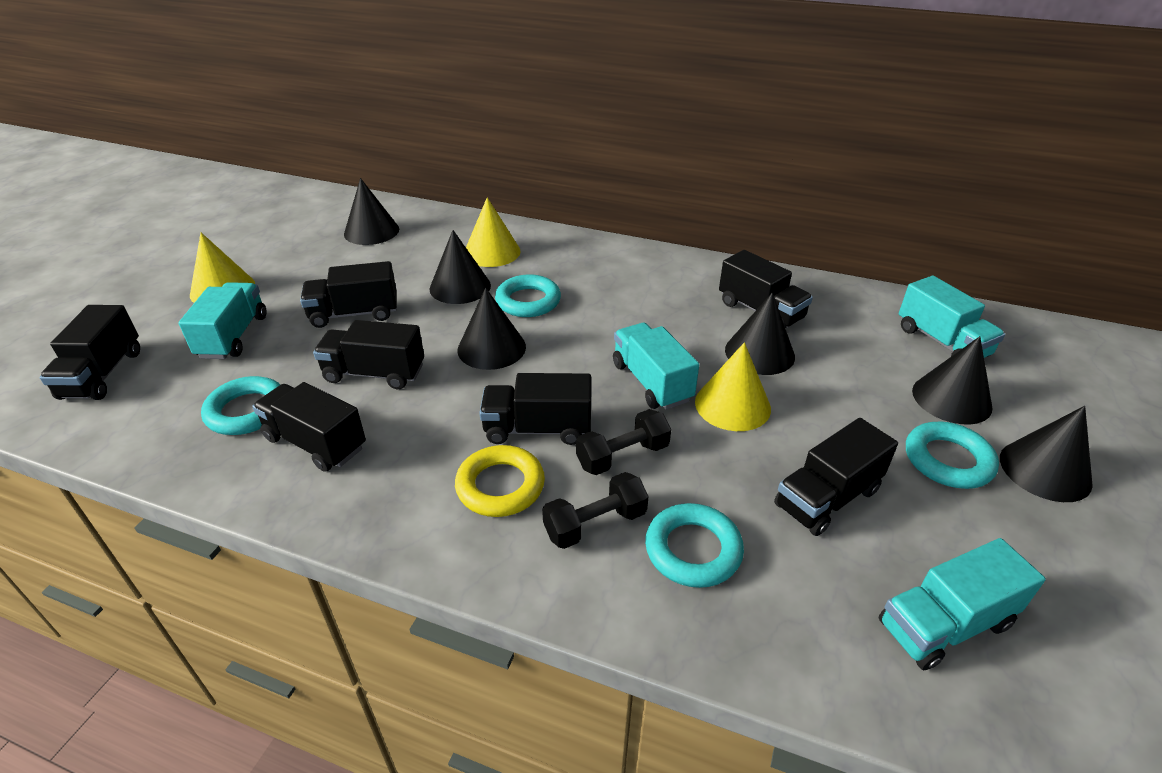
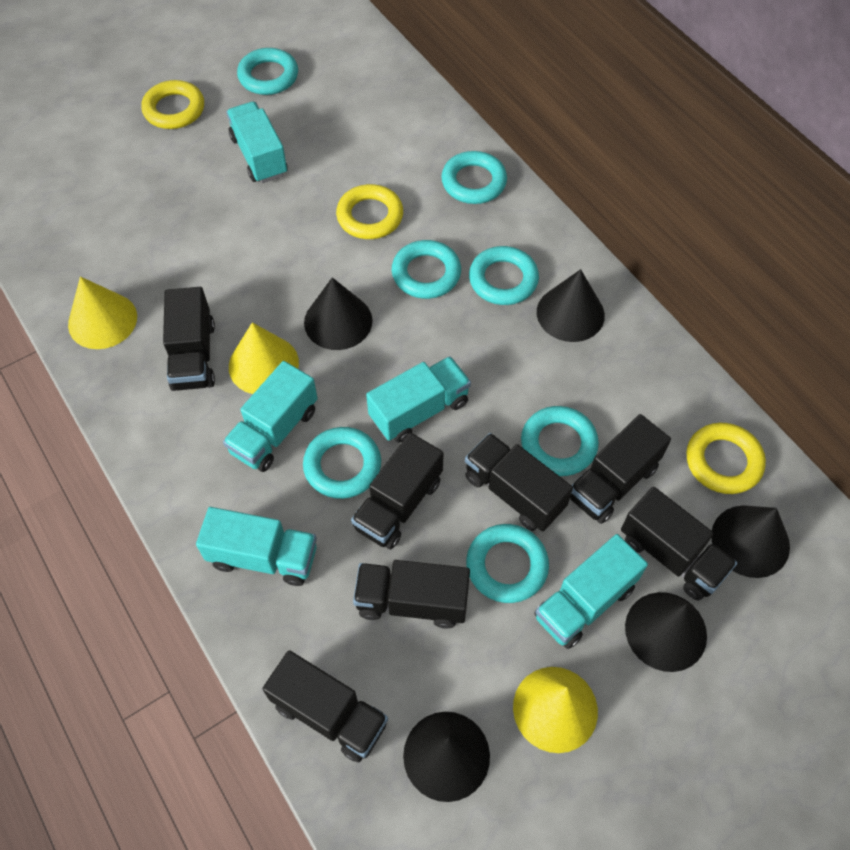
black cone: [344,178,399,245] [429,230,491,304] [457,288,526,370] [725,292,795,375] [912,336,992,425] [1000,406,1093,502] = 6 -> [304,277,372,350] [403,712,490,802] [537,269,605,342] [625,592,707,672] [712,505,790,578] = 5
black dumbbell: [542,472,649,549] [576,409,671,475] = 2 -> none = 0
turquoise ring: [201,376,280,435] [495,274,561,317] [645,503,744,588] [906,421,999,489] = 4 -> [237,48,298,95] [303,427,381,499] [392,240,461,299] [441,151,507,204] [466,524,549,603] [469,246,539,305] [521,406,599,476] = 7
turquoise truck: [179,282,266,359] [613,323,699,410] [879,538,1046,670] [899,276,1005,358] = 4 -> [196,507,317,586] [223,361,318,472] [226,101,288,183] [366,356,471,443] [534,534,648,649] = 5
yellow ring: [455,445,545,517] = 1 -> [141,80,204,129] [336,184,403,239] [686,423,766,494] = 3

